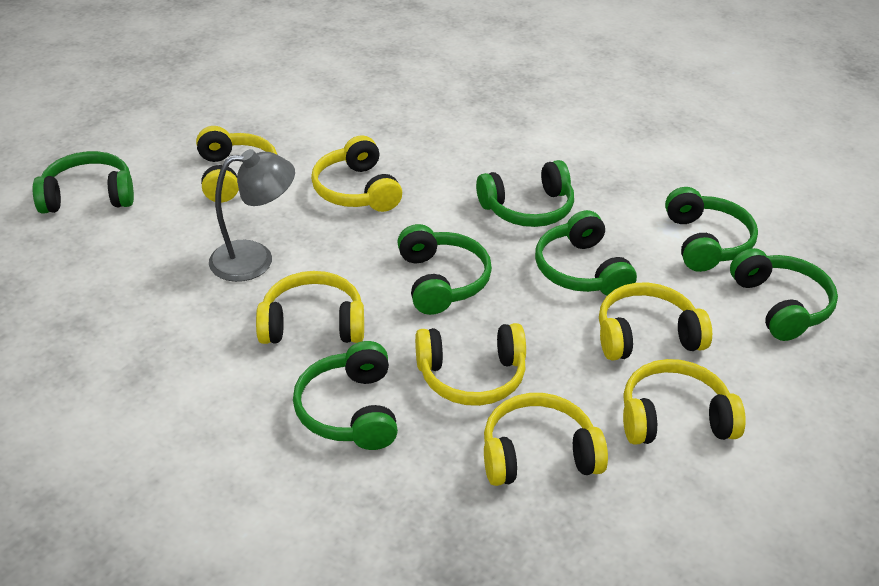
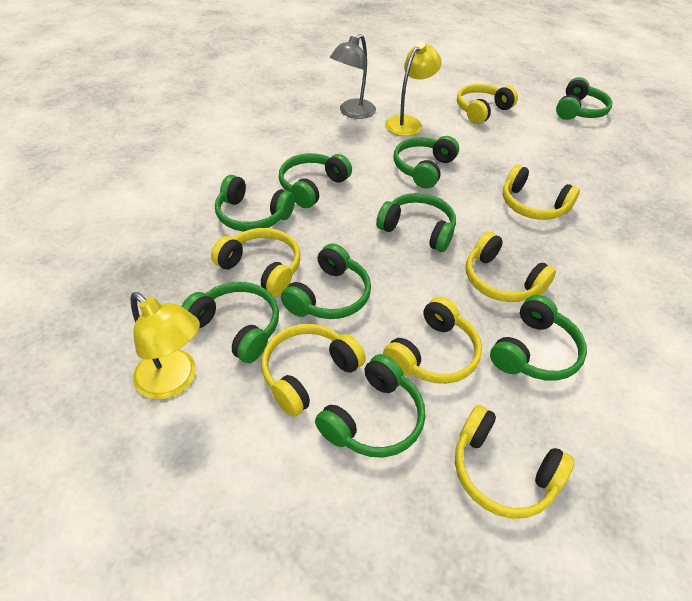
green headphones: [33,151,134,214] [293,341,398,450] [397,224,492,315] [476,160,574,227] [535,210,637,296] [665,187,758,272] [730,248,838,341] = 7 -> [181,282,279,363] [215,175,295,231] [279,153,352,208] [281,243,371,319] [315,354,425,458] [376,193,456,252] [393,136,459,189] [490,295,587,381] [556,77,612,120] = 9
yellow lamp: none = 0 -> [130,292,200,400] [385,42,442,136] = 2

